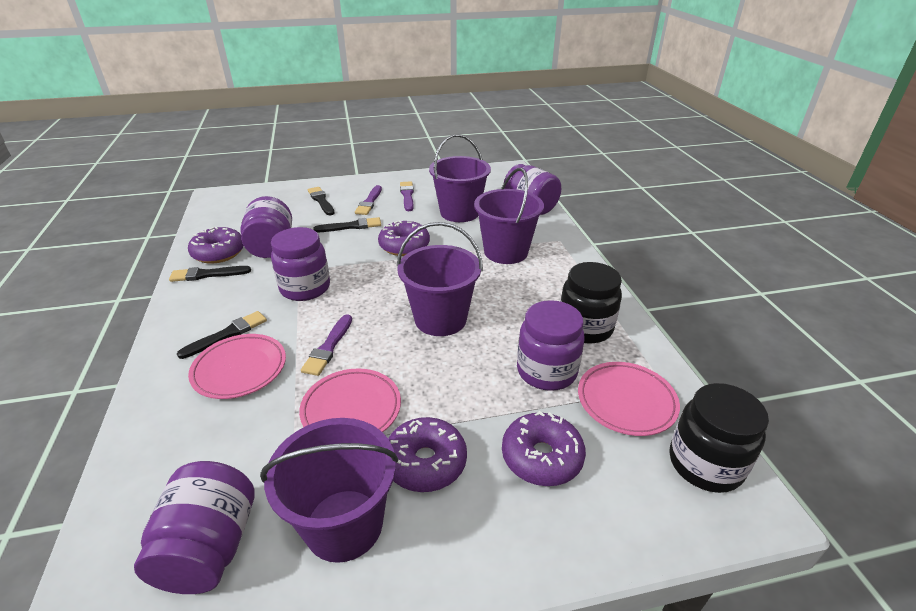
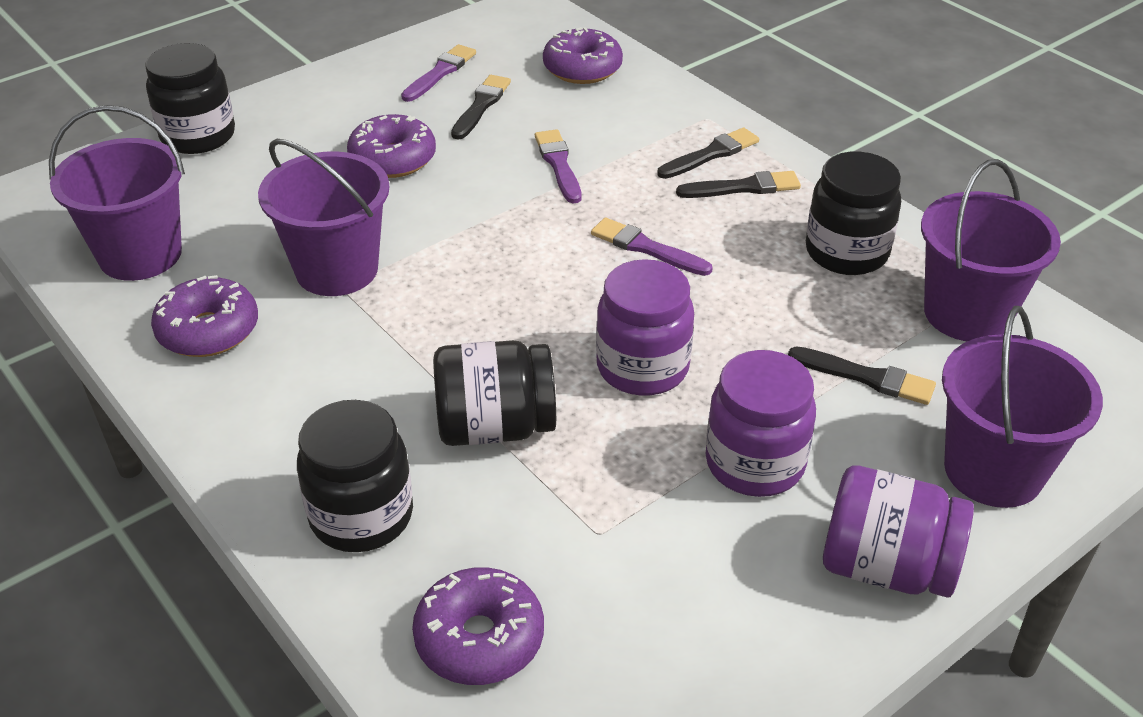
black jar: [560,262,622,343] [669,383,769,493] = 2 -> [146,43,235,154] [297,400,413,552] [433,340,556,446] [806,152,901,275] = 4
pink plate: [188,334,286,399] [299,368,401,432] [578,362,680,436] = 3 -> none = 0
purple jar: [134,461,254,594] [241,196,292,258] [271,227,330,301] [504,164,561,215] [517,300,585,391] = 5 -> [596,259,694,396] [705,350,816,497] [823,466,974,598] = 3

